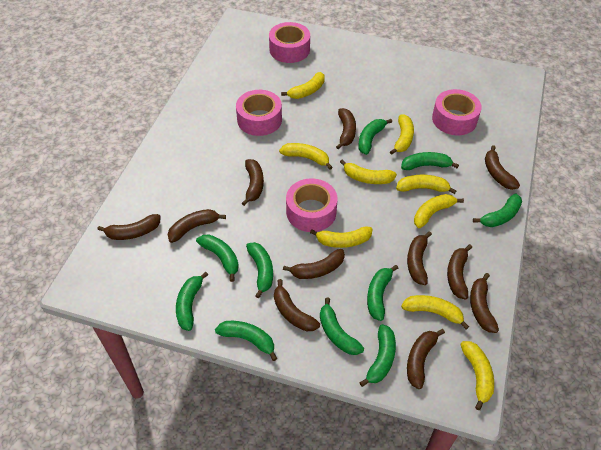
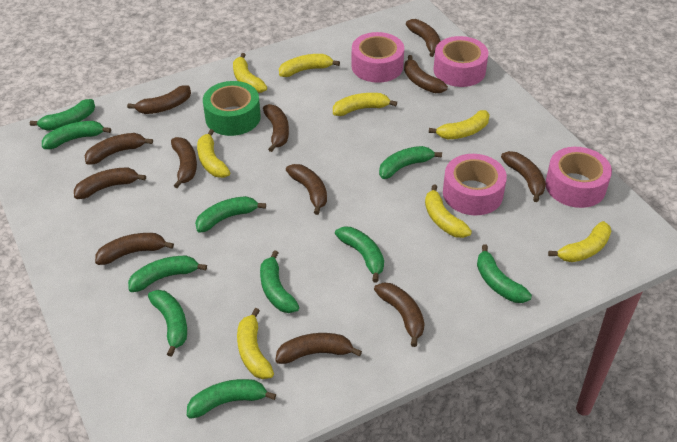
brown banana: [97,214,161,240] [168,209,226,243] [242,159,264,206] [274,279,320,331] [283,249,345,279] [336,108,356,149] [407,231,432,285] [407,329,445,389] [447,244,472,300] [470,273,499,333] [485,145,520,190] = 11 -> [74,168,146,199] [85,133,153,165] [95,233,174,265] [127,86,191,114] [171,137,197,188] [263,104,289,152] [275,333,362,364] [286,164,327,215] [374,283,424,347] [404,55,448,93] [406,19,440,57] [501,151,546,202] = 12
green tape: none = 0 -> [203,81,261,136] = 1
yellow banana: [279,143,333,170] [281,72,325,99] [310,226,373,248] [340,159,397,184] [390,115,414,155] [396,175,456,194] [401,295,469,329] [414,194,464,228] [460,341,494,410] = 9 -> [197,129,230,178] [233,53,267,93] [237,308,274,379] [279,54,340,77] [333,93,397,116] [425,184,472,238] [429,110,490,139] [548,221,611,262] = 8

